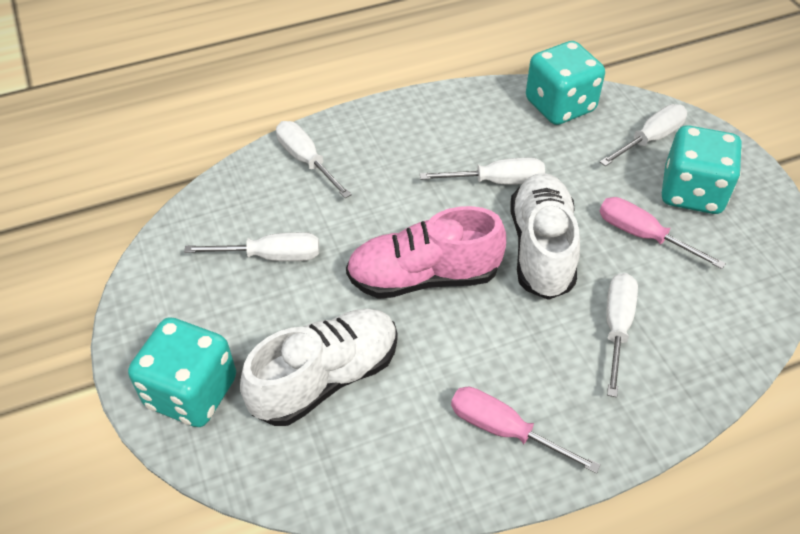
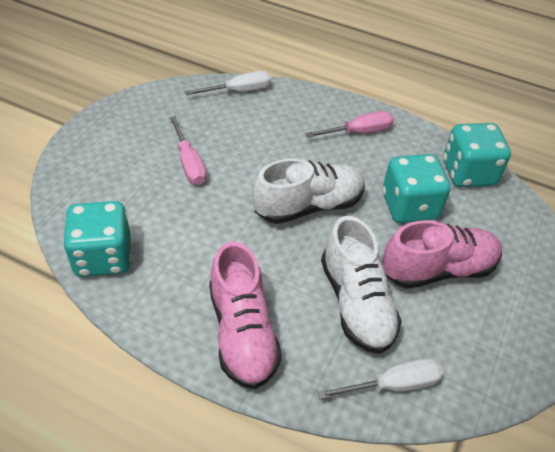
pink shoe: [346,206,506,299] = 1 -> [209,242,282,389] [382,220,502,289] = 2
white screwdriver: [184,232,319,261] [276,121,352,198] [420,158,545,184] [600,104,687,166] [606,273,638,397] = 5 -> [184,71,271,95] [317,358,443,399] = 2

